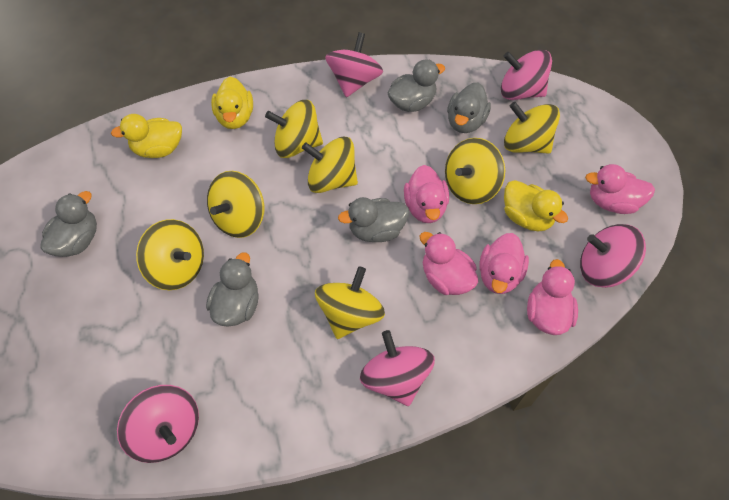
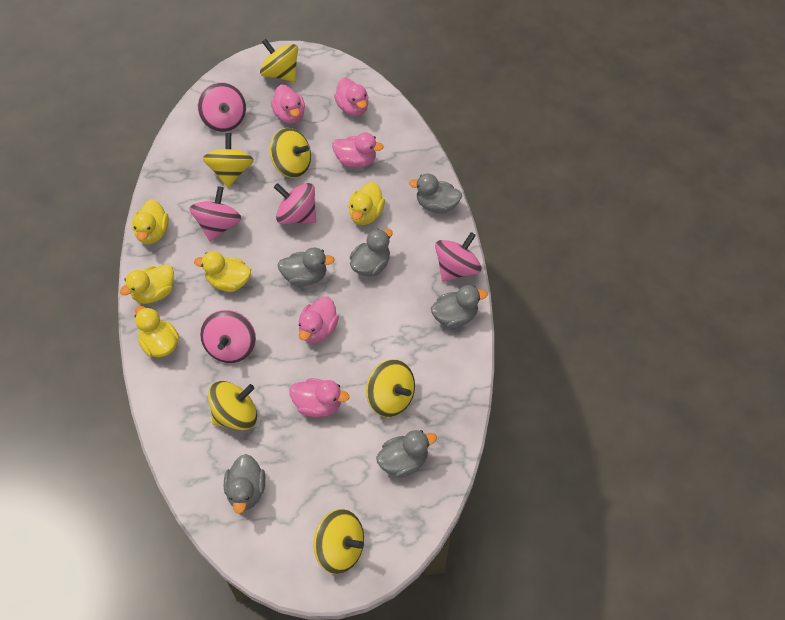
grey duck: [40,191,97,257] [206,252,259,327] [338,197,409,242] [388,60,445,112] [447,82,491,133] = 5 -> [224,454,265,514] [278,247,335,286] [350,229,393,276] [376,430,437,478] [409,173,462,214] [431,285,488,328] = 6
yellow duck: [111,114,182,158] [211,77,253,129] [504,180,568,232] = 3 -> [120,264,174,304] [132,199,169,245] [135,306,180,357] [194,251,251,292] [348,182,385,225] = 5
yellow spinning top: [136,219,204,290] [207,171,265,238] [265,100,323,158] [302,137,358,193] [315,266,385,339] [445,138,505,204] [504,102,560,154] = 7 -> [203,133,254,188] [208,381,257,430] [260,39,298,82] [270,128,311,178] [313,509,364,574] [366,359,415,417] = 6

